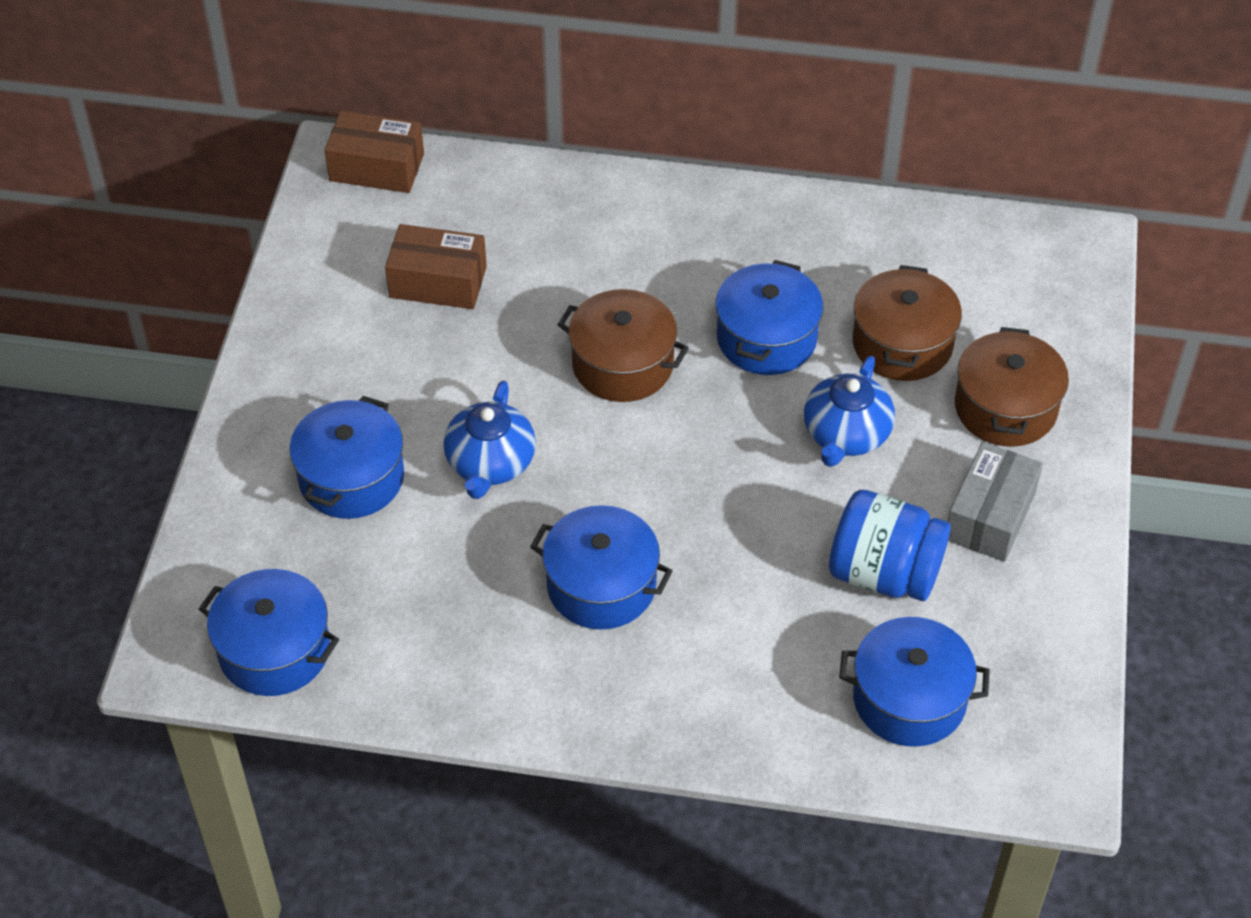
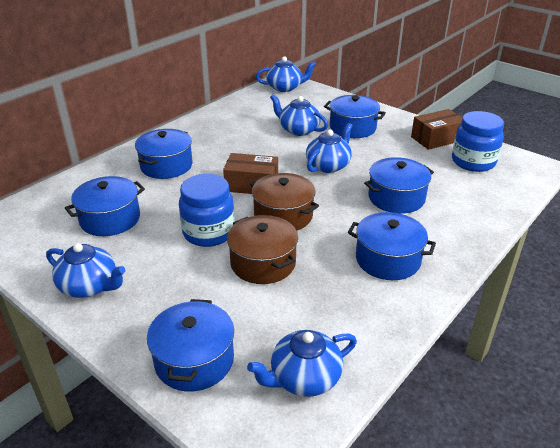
blue jar: [829,490,951,601] = 1 -> [179,174,235,247] [452,111,504,172] = 2
blue pot: [199,569,339,696] [289,396,404,519] [530,505,673,630] [716,260,823,375] [839,617,990,747] = 5 -> [65,176,145,236] [135,129,193,179] [147,299,234,392] [324,95,386,138] [348,212,436,280] [364,157,434,214] = 6
blue teapot: [443,381,536,499] [804,356,895,467] = 2 -> [46,243,125,298] [247,330,357,397] [256,56,316,92] [270,94,328,136] [306,123,353,173] = 5
brown pot: [557,289,689,402] [853,265,962,381] [955,327,1069,447] = 3 -> [227,215,298,284] [250,173,319,231] = 2
grey box: [948,442,1043,562] = 1 -> none = 0

